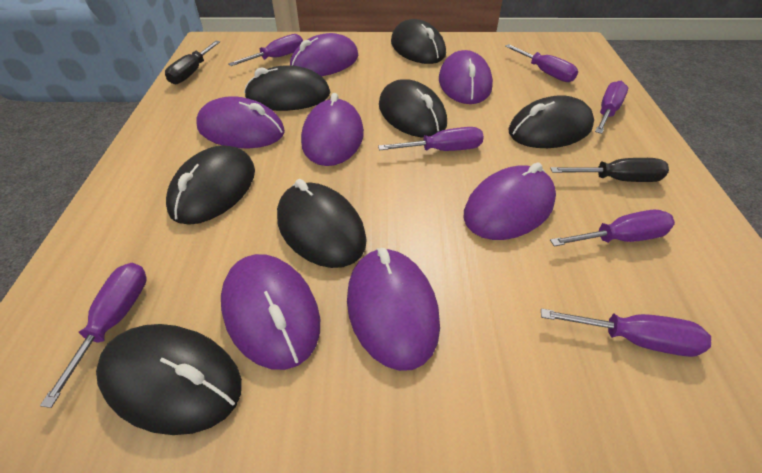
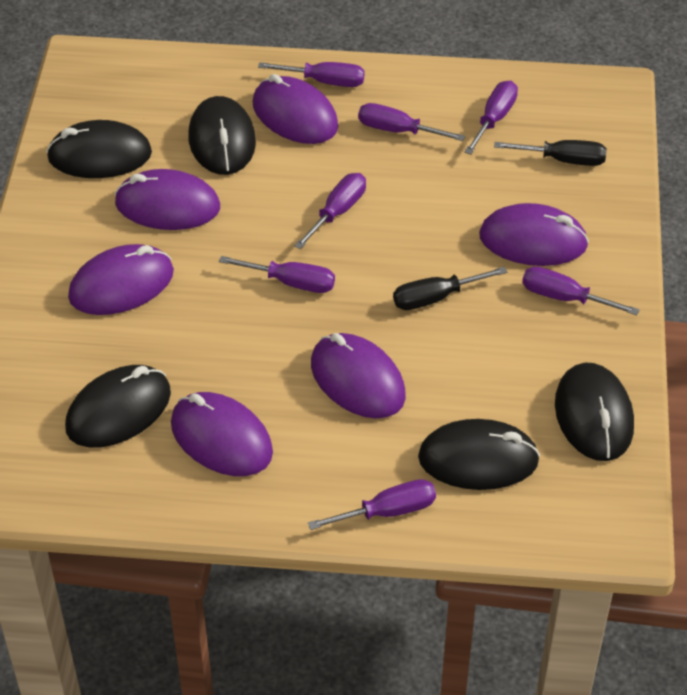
black mouse: [96,324,242,435] [166,145,255,225] [244,65,330,111] [277,179,367,268] [379,79,447,138] [391,19,446,64] [509,95,594,148] = 7 -> [46,120,152,178] [65,365,171,447] [188,96,256,175] [418,419,540,490] [555,363,634,461] = 5
purple mouse: [196,96,285,148] [221,254,320,370] [290,33,359,76] [301,93,364,166] [347,248,440,371] [439,50,493,104] [463,162,556,240] = 7 -> [68,244,174,315] [114,169,220,230] [171,392,273,476] [253,74,338,144] [311,333,406,418] [479,203,589,266] = 6

